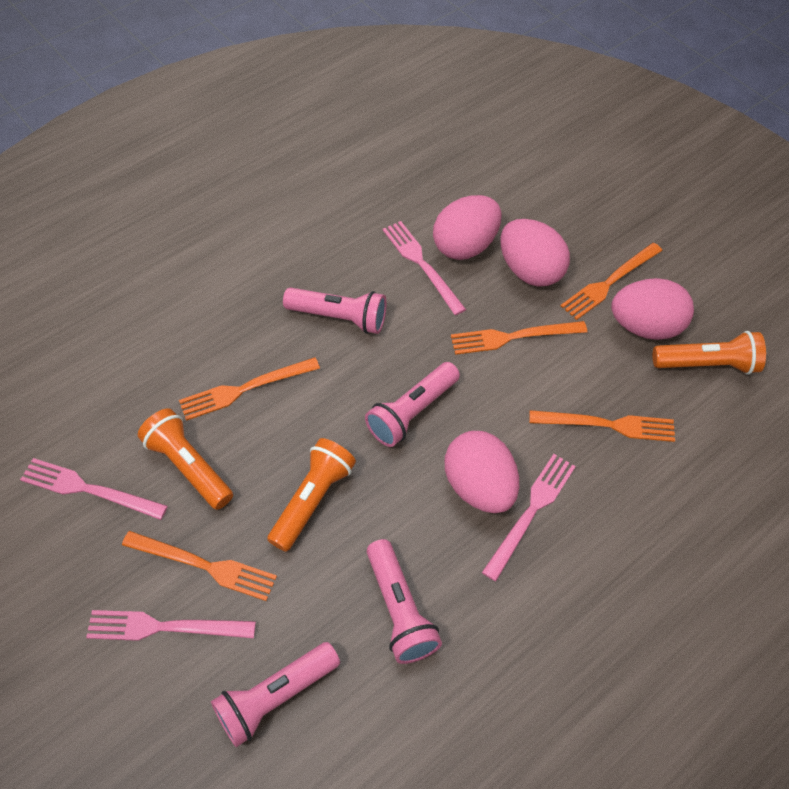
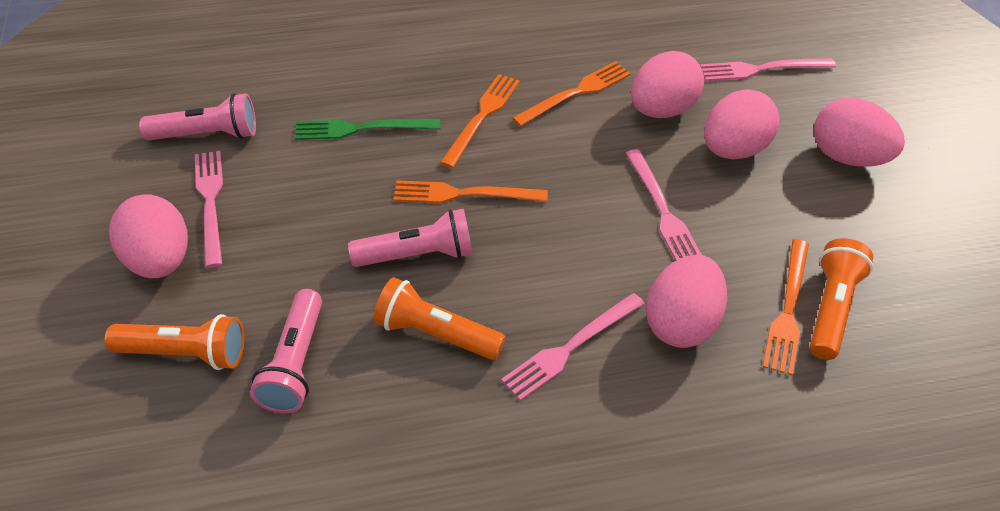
green fork: none = 0 -> [295,119,440,140] = 1
orange fork: [122,531,277,601] [179,357,320,421] [451,321,587,355] [529,410,675,442] [561,243,662,320] = 5 -> [394,180,548,203] [440,74,520,168] [512,61,631,127] [763,239,809,375] = 4
pink egg: [433,195,502,260] [445,431,519,513] [500,219,570,287] [611,278,694,340] = 4 -> [109,194,188,278] [631,51,704,118] [646,254,727,348] [704,89,780,159] [814,97,905,167] = 5
pink flashlight: [211,642,340,747] [283,288,387,334] [365,362,460,447] [367,539,442,664] = 4 -> [139,93,256,140] [250,289,322,413] [348,209,473,267] = 3

